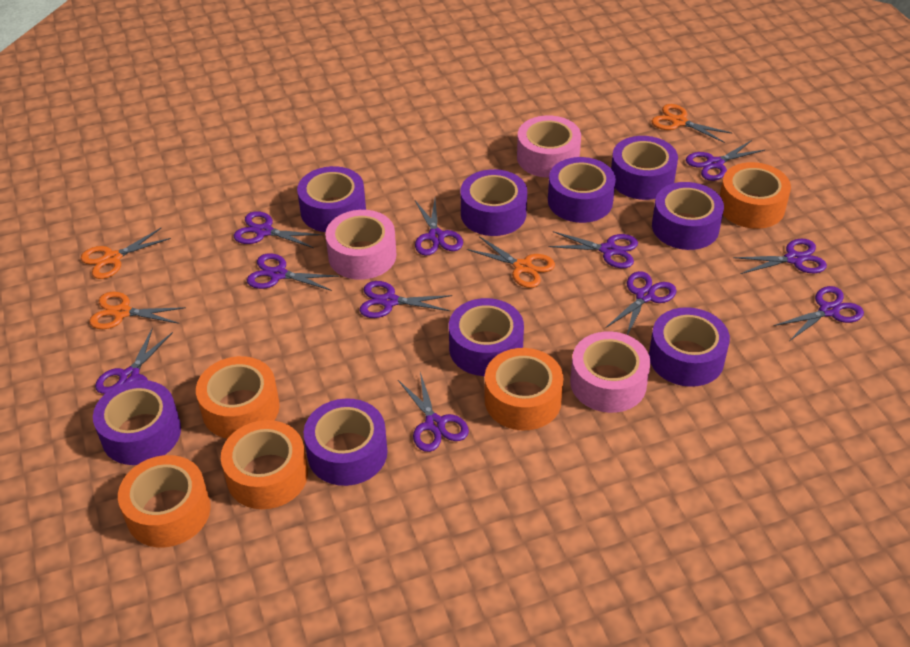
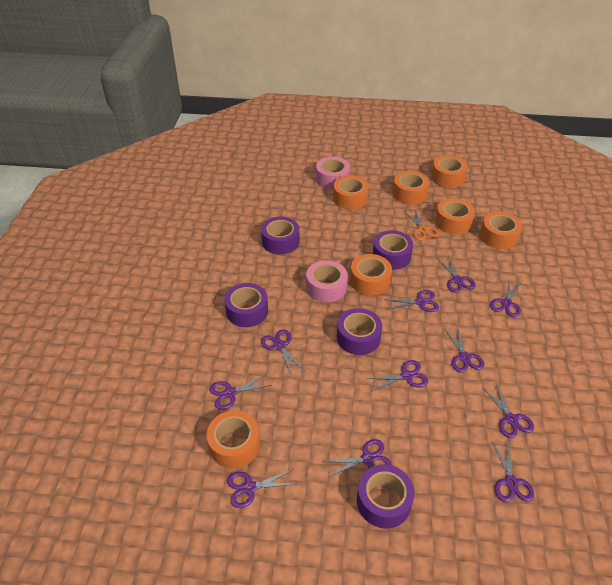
orange scissors: [81,228,171,279] [89,292,186,329] [467,236,555,288] [651,104,732,143] = 4 -> [405,210,439,240] = 1
orange tape: [118,455,211,547] [196,356,280,439] [221,420,308,509] [485,348,563,430] [720,162,791,229] = 5 -> [207,410,260,468] [333,175,369,210] [350,254,392,296] [393,171,429,205] [431,155,468,188] [435,198,475,234] [480,212,522,249] = 7
pink tape: [325,210,396,280] [517,116,581,178] [570,331,650,413] = 3 -> [306,260,348,303] [316,157,350,189] = 2
purple tape: [93,380,181,465] [297,166,366,232] [304,398,388,486] [449,298,524,376] [460,169,527,236] [548,157,616,223] [611,136,678,200] [649,307,730,387] [652,182,724,250] = 9 -> [224,283,268,327] [261,217,299,255] [337,308,382,355] [357,464,415,529] [373,230,413,270] = 5

